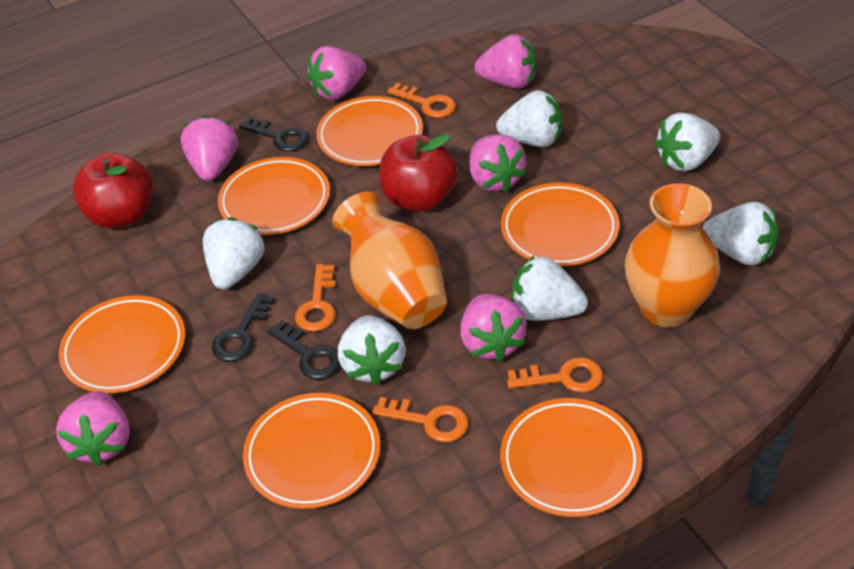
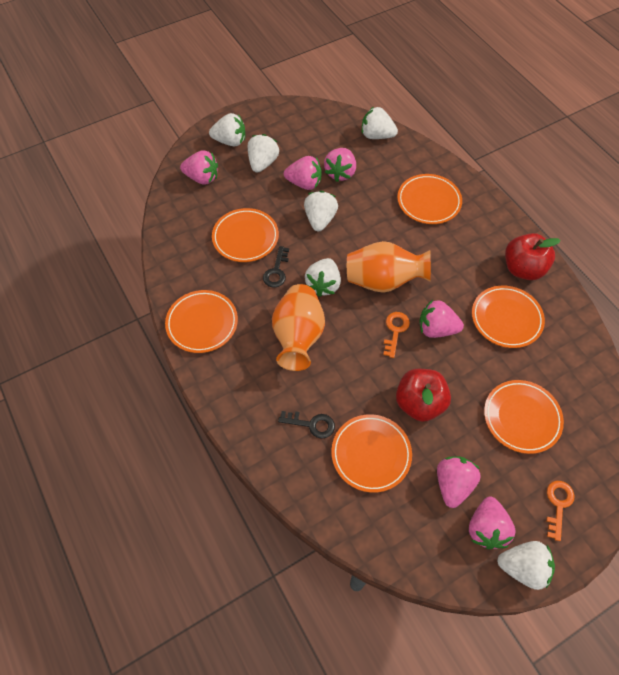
black key: [212,293,275,362] [239,117,308,152] [267,320,341,380] = 3 -> [263,246,289,287] [278,411,335,439] = 2
orange key: [295,264,336,332] [372,397,469,443] [387,83,456,118] [507,357,603,393] = 4 -> [383,312,410,358] [546,481,575,541] = 2

